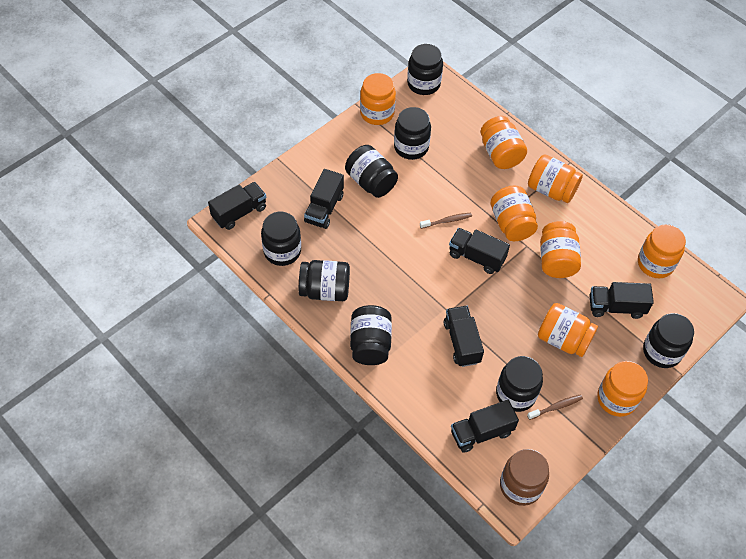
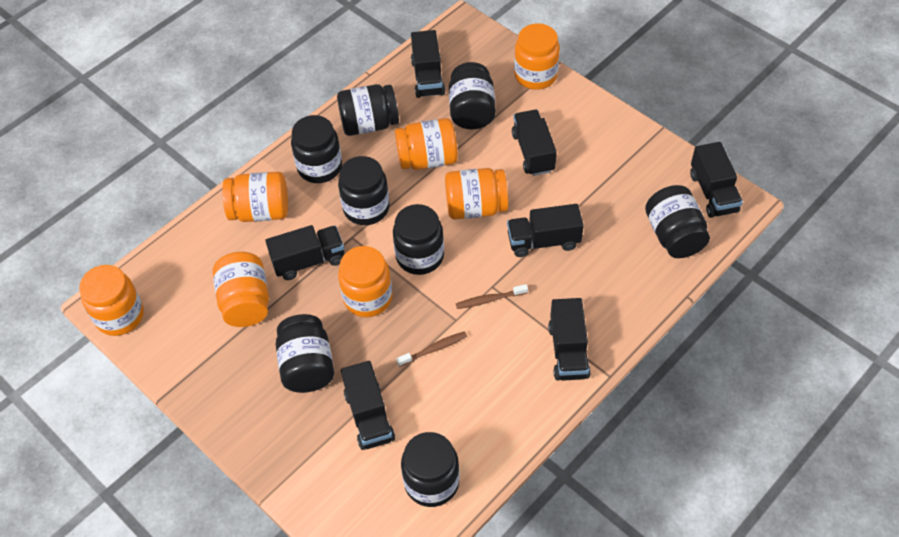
black truck: [208,182,266,230] [304,169,344,229] [444,306,484,367] [449,228,510,274] [451,400,519,453] [589,282,654,319] = 6 -> [265,225,344,280] [341,361,395,450] [411,30,445,98] [507,204,584,257] [512,110,557,176] [548,298,591,381] [690,142,743,218] = 7
brown jar: [500,449,549,506] = 1 -> none = 0
orange jar: [360,73,396,125] [481,116,527,169] [490,186,538,241] [528,154,583,203] [538,303,598,357] [540,221,581,278] [597,361,648,417] [638,225,686,278] = 8 -> [79,265,144,336] [213,252,269,327] [222,172,288,222] [338,246,393,317] [395,118,458,170] [445,168,508,219] [514,23,560,90] = 7

